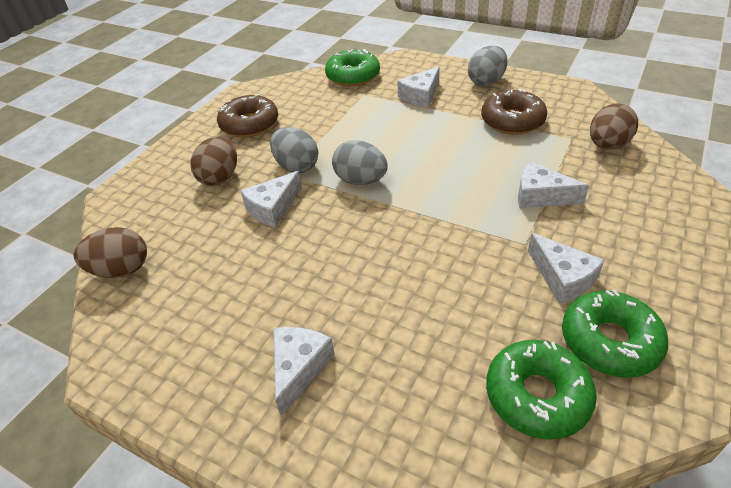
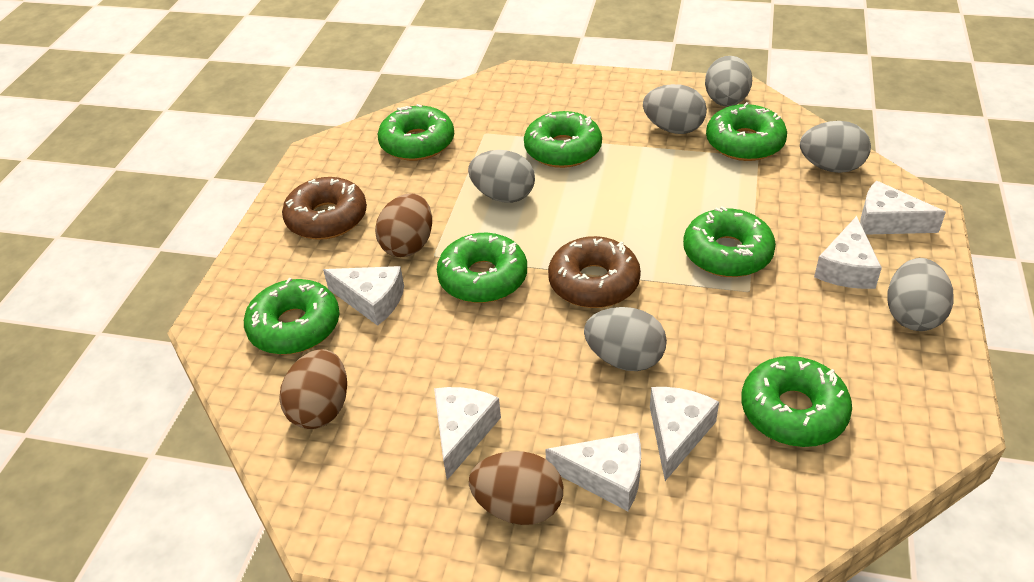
green donut: [325,49,380,86] [486,340,597,440] [562,290,668,378] = 3 -> [244,278,340,355] [378,104,454,161] [437,233,527,303] [524,111,602,168] [683,206,776,277] [706,102,787,161] [741,356,852,447] = 7
grey egg: [270,127,318,173] [332,140,388,185] [468,45,508,86] = 3 -> [468,150,535,203] [584,307,667,371] [643,84,707,134] [705,56,752,107] [800,121,871,173] [887,258,954,331] = 6
white cheese: [241,171,302,227] [273,327,335,416] [397,66,440,107] [518,162,589,208] [528,233,604,304] = 5 -> [323,266,404,326] [434,387,501,480] [545,433,641,511] [650,387,719,481] [814,216,882,289] [860,181,946,235] = 6

